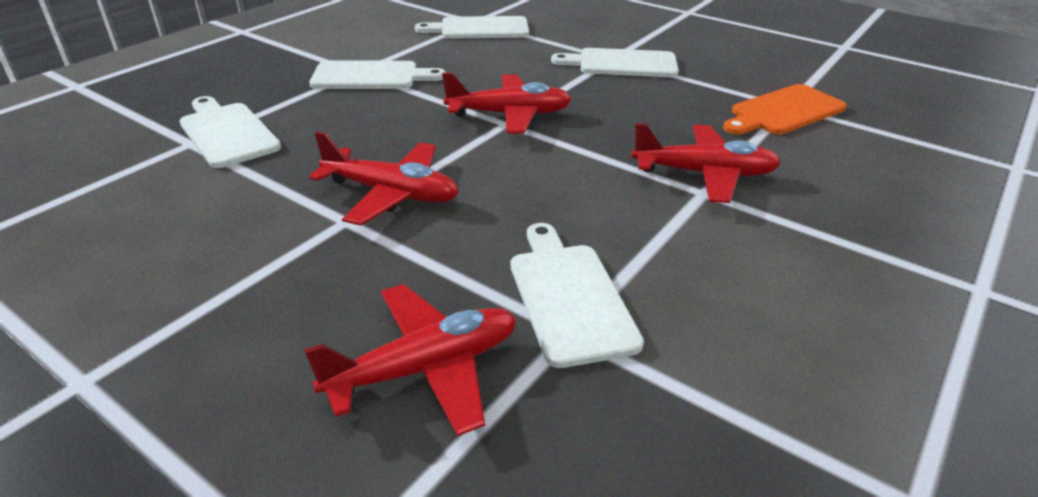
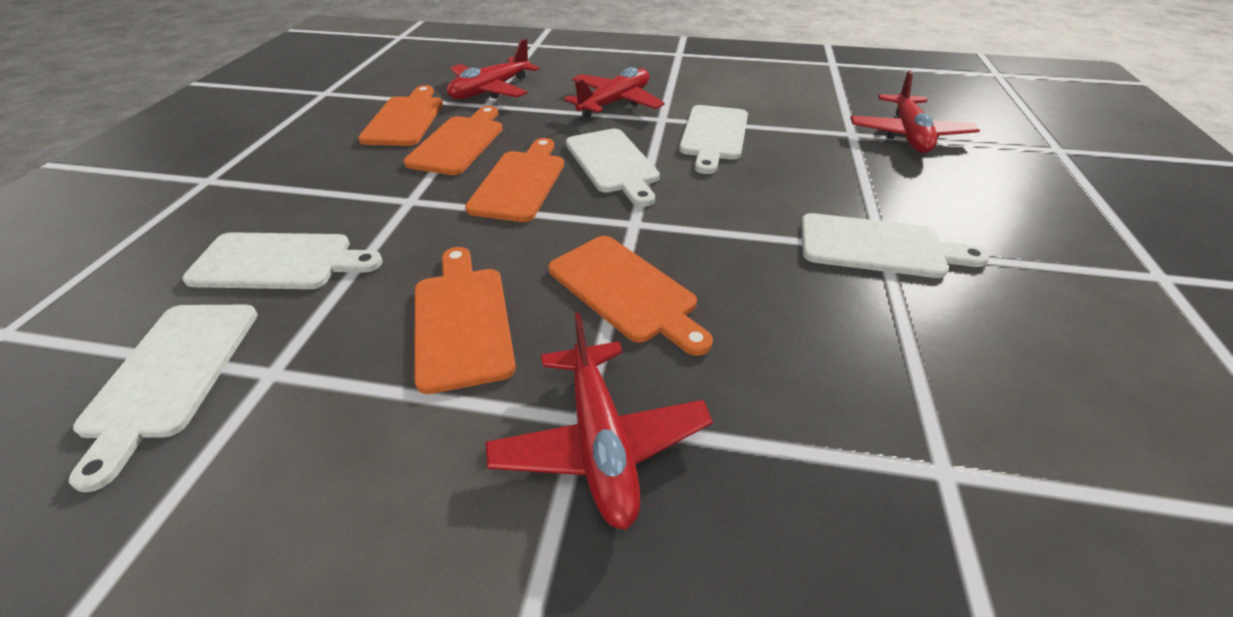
orange cutting board: [723,84,847,135] = 1 -> [358,85,443,146] [404,106,503,175] [414,247,516,394] [465,138,564,222] [548,236,713,356] = 5

